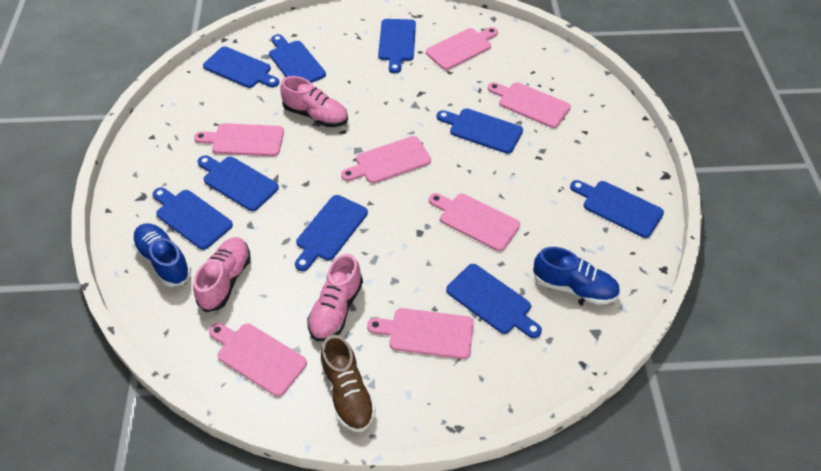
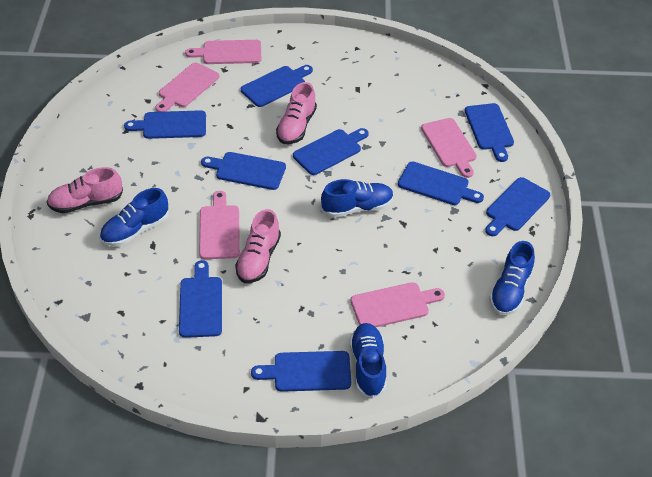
blue shoe: [132,224,191,287] [533,247,620,305] = 2 -> [100,188,169,246] [321,179,394,218] [350,323,387,399] [489,241,535,315] = 4
brown shoe: [320,335,376,432] = 1 -> none = 0
pink cutting board: [194,123,284,156] [209,323,307,397] [341,136,431,184] [367,308,474,359] [426,27,498,70] [429,193,520,251] [488,82,571,128] = 7 -> [155,63,220,112] [185,40,261,64] [199,191,240,259] [351,282,445,327] [421,118,477,178] = 5

